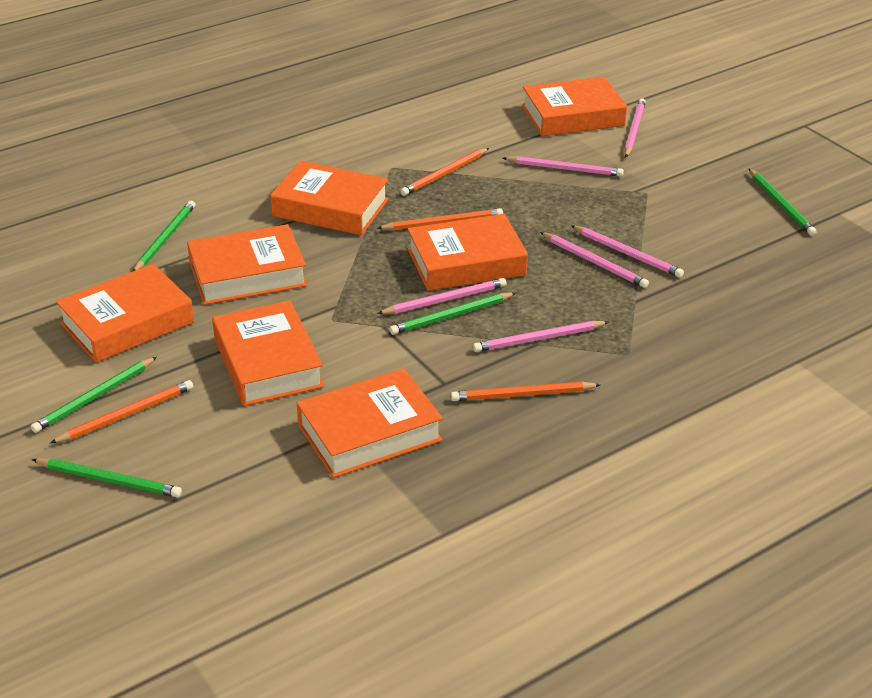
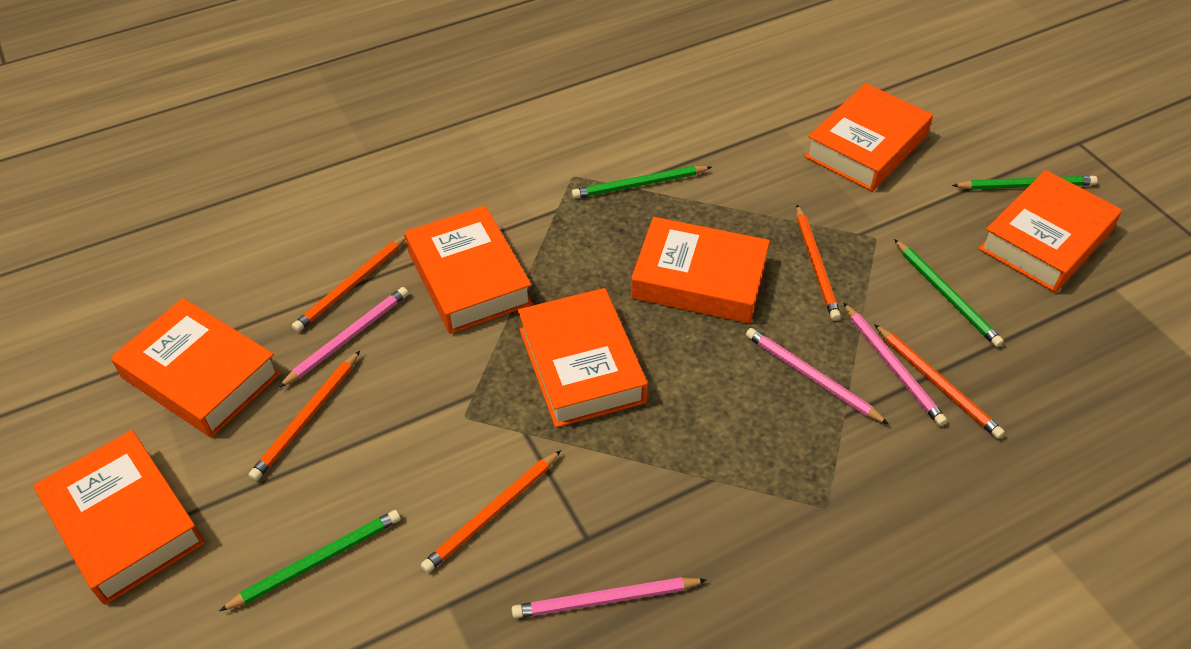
green pencil: [31,357,157,433] [32,458,182,497] [133,201,195,271] [390,292,516,335] [748,168,816,236] = 5 -> [219,510,401,611] [572,166,712,198] [894,239,1004,347] [952,176,1098,190] = 4
orange pencil: [50,380,193,443] [377,208,503,230] [400,148,489,196] [451,382,600,401] = 4 -> [249,351,360,481] [292,236,406,332] [421,450,561,573] [796,205,841,321] [874,324,1005,439] = 5
pink pencil: [377,278,506,314] [473,321,609,352] [503,156,624,177] [540,232,649,288] [571,225,684,278] [624,98,646,157] = 6 -> [278,287,408,388] [512,577,706,619] [746,328,889,424] [843,303,947,426] = 4

